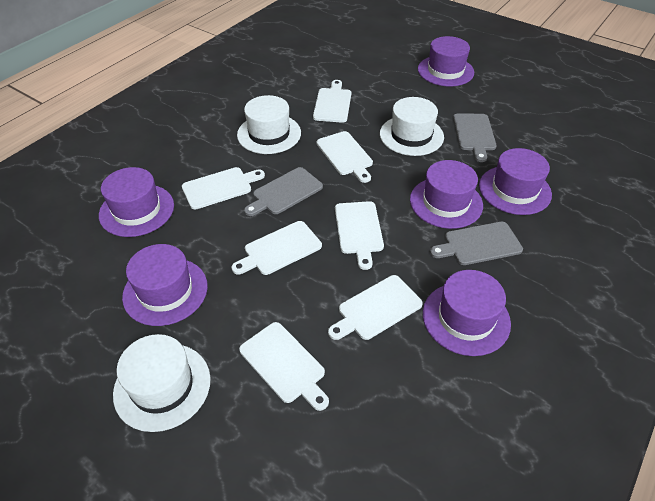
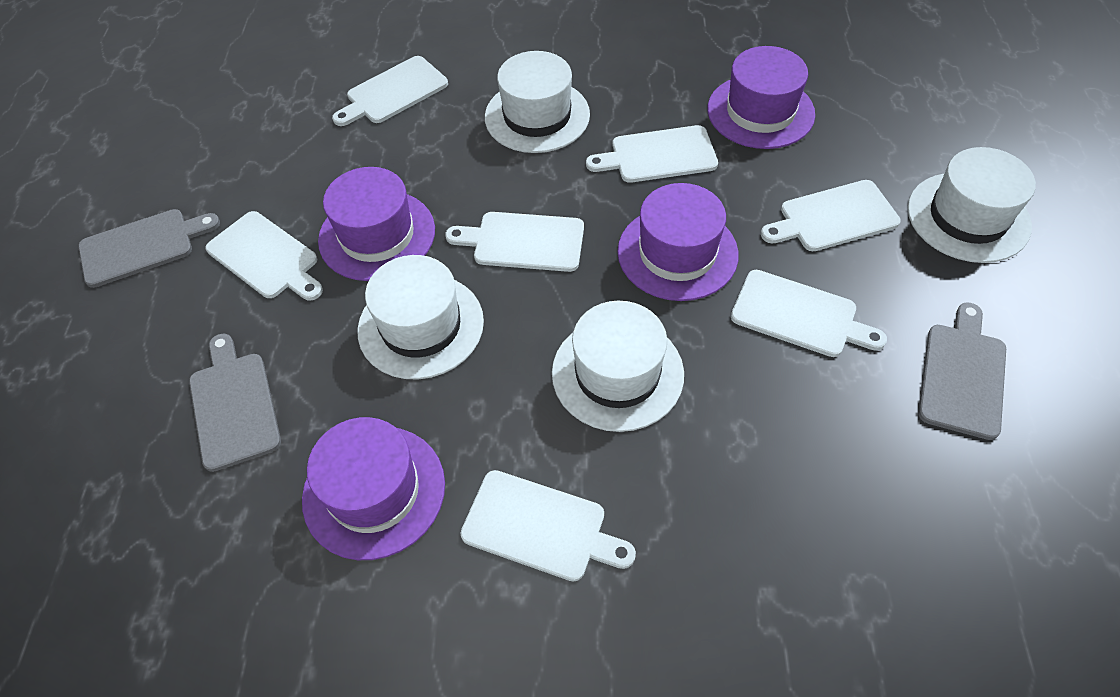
purple hat: [99,167,174,237] [122,244,208,326] [410,160,483,229] [418,36,474,86] [423,270,511,356] [479,148,552,215] = 6 -> [302,417,445,560] [318,167,435,281] [618,183,739,301] [707,46,815,149] = 4
white hat: [113,334,211,432] [237,95,301,154] [380,97,444,156] = 3 -> [357,255,484,379] [485,51,590,153] [552,301,684,432] [908,147,1036,263] = 4

